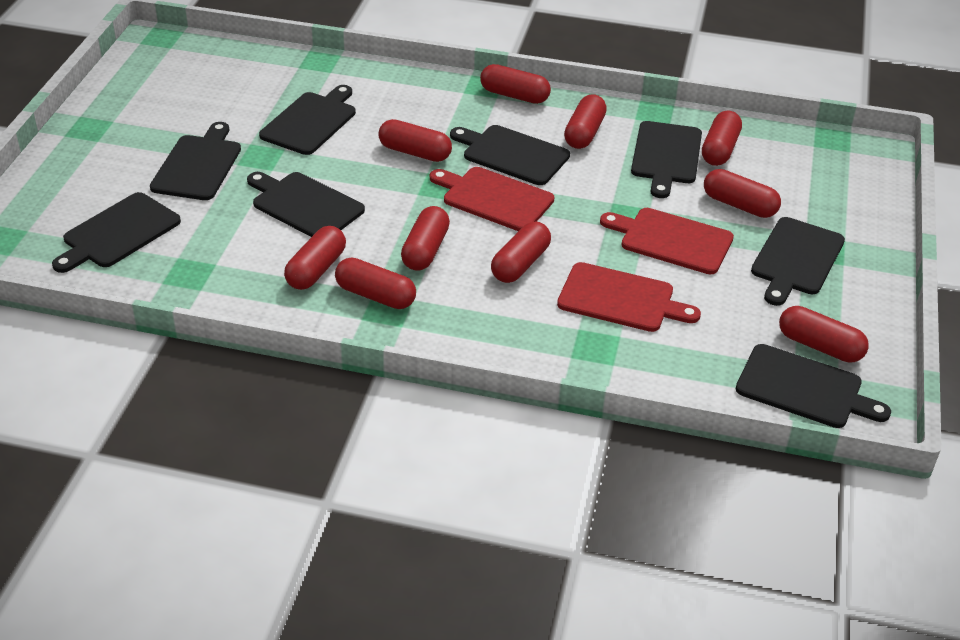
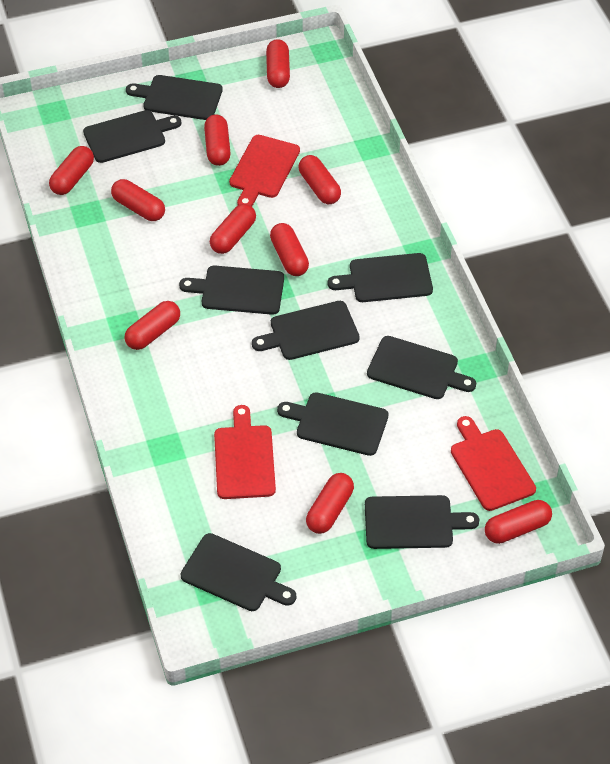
black cutting board: [52,192,181,273] [150,122,241,200] [247,172,365,237] [259,85,356,155] [450,125,570,185] [631,121,702,198] [736,344,891,428] [751,217,845,306] = 8 -> [83,110,182,163] [126,75,223,120] [179,266,284,315] [180,533,296,611] [252,301,360,360] [277,392,389,456] [328,253,433,302] [365,495,479,549] [367,336,476,399] = 9

